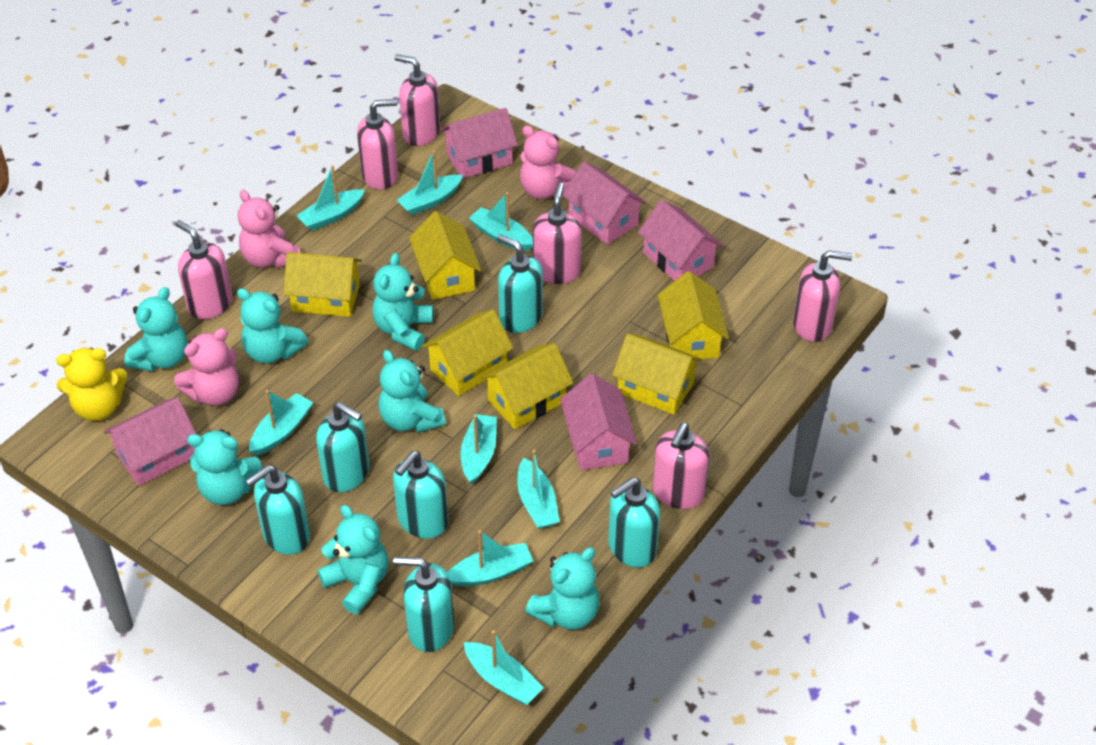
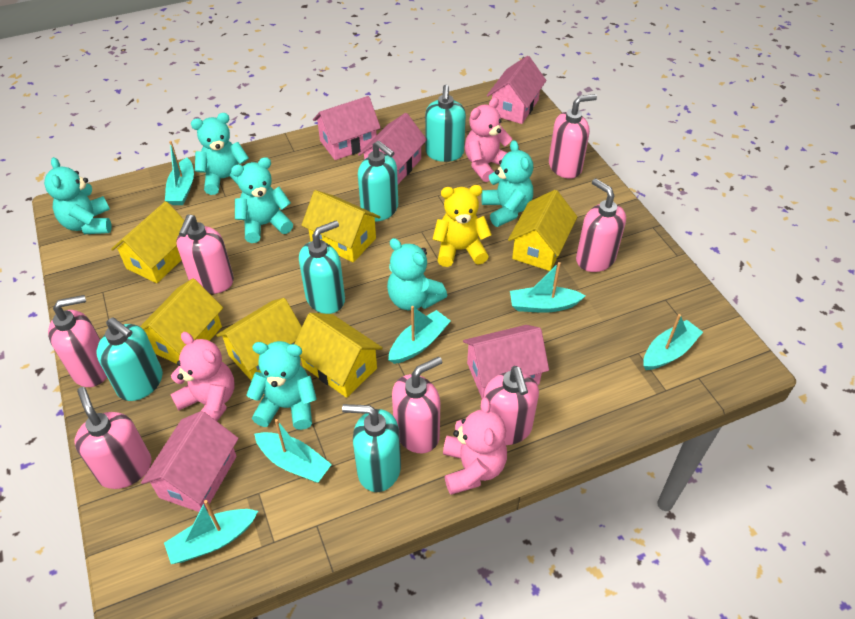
pink soap dispenser: [175,220,233,319] [357,99,398,190] [395,54,440,146] [533,182,582,284] [653,423,710,509] [793,250,852,342] = 6 -> [48,295,107,387] [74,387,152,489] [176,215,234,294] [392,357,442,453] [484,366,539,445] [549,94,597,179] [576,178,626,272] = 7
turquoise boat: [249,390,313,455] [296,165,365,231] [397,150,463,215] [447,530,533,586] [461,414,497,484] [464,630,544,705] [469,192,533,251] [517,450,560,529] = 8 -> [164,500,258,564] [165,141,194,205] [254,419,332,483] [388,306,451,364] [510,262,585,313] [643,314,703,370] = 6
turquoise soap dispenser: [246,465,310,555] [316,402,370,492] [393,451,448,539] [393,557,454,652] [497,234,543,333] [608,477,660,568] = 6 -> [96,317,163,401] [299,221,345,314] [342,404,401,492] [358,141,398,222] [425,85,466,162] = 5
turquoise teddy bear: [124,287,187,371] [187,429,262,505] [237,288,309,364] [318,505,388,614] [372,253,433,351] [378,350,446,433] [525,547,600,630] = 7 -> [44,157,112,234] [191,113,249,195] [231,157,293,243] [246,341,317,430] [387,238,447,310] [481,140,533,227] = 6

